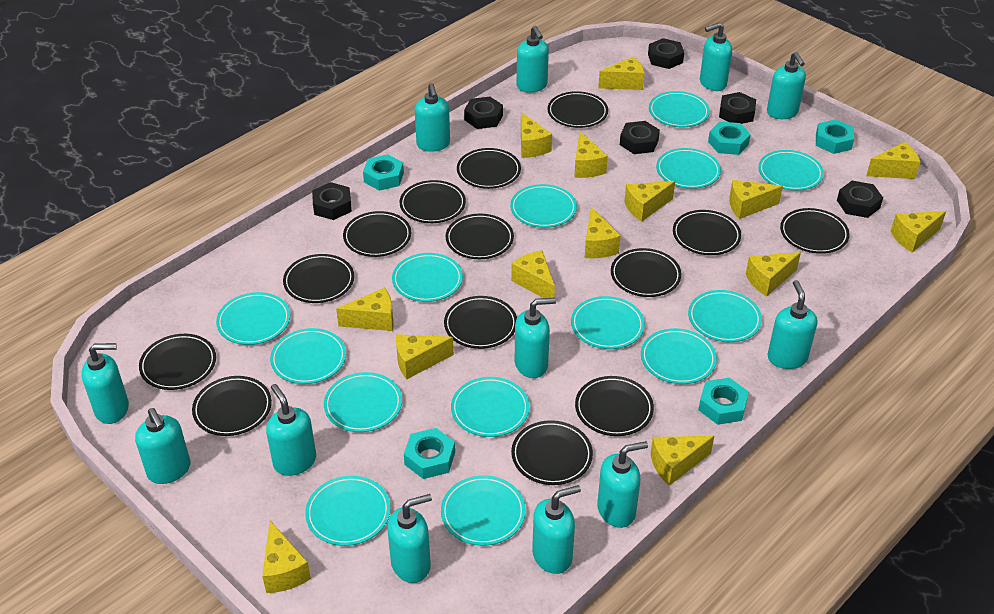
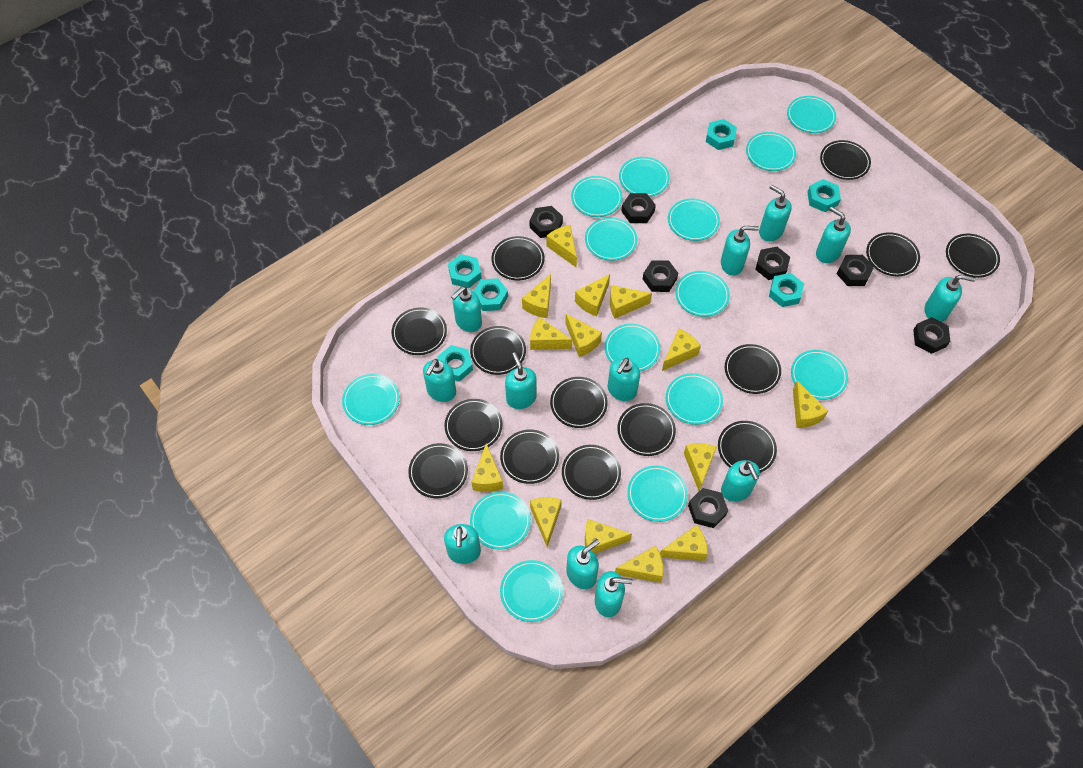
black nut: [312,182,352,220] [464,97,503,129] [620,121,660,154] [648,38,684,69] [719,92,756,124] [837,181,883,218] = 6 -> [530,206,563,238] [621,193,656,223] [643,260,678,292] [688,488,728,528] [755,247,790,280] [837,255,874,286] [913,317,950,354] = 7
turquoise nut: [363,154,404,191] [404,428,455,479] [698,378,749,425] [708,122,751,155] [816,119,854,154] = 5 -> [437,345,473,382] [448,254,482,288] [473,278,508,311] [706,119,737,150] [769,273,804,307] [807,179,841,212] = 6

